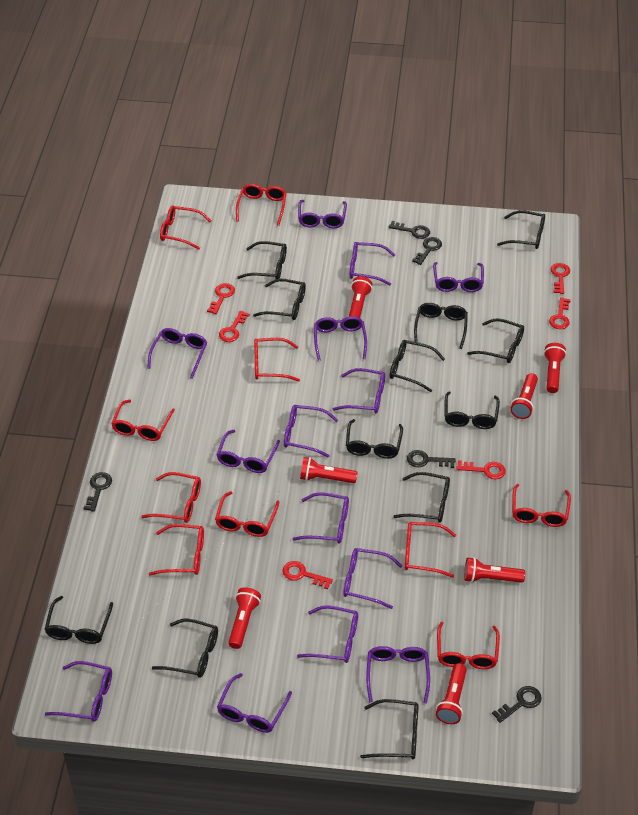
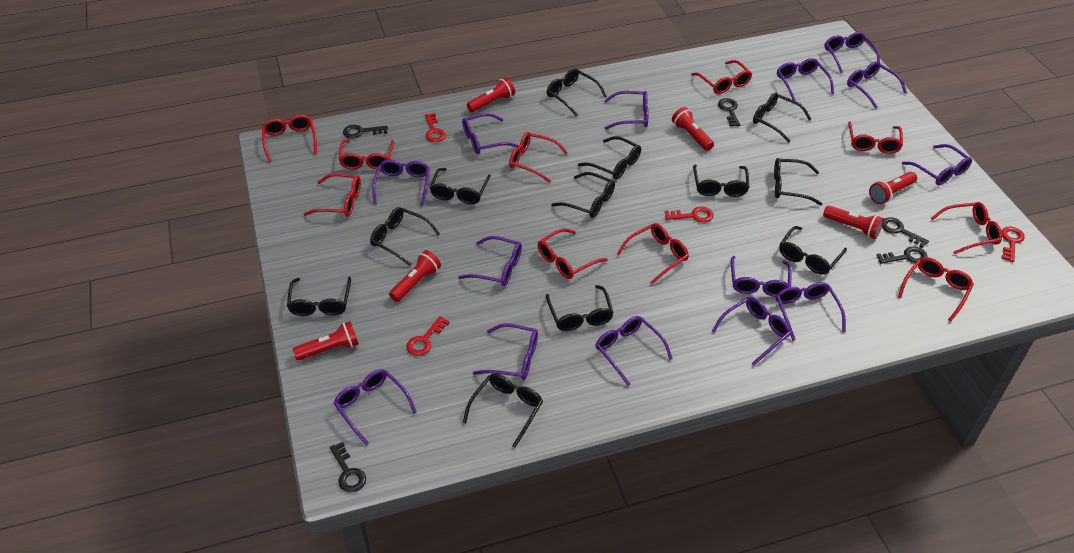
red flashlight: [228,587,261,649] [300,457,357,483] [349,276,372,318] [436,663,467,724] [464,557,525,583] [510,373,538,419] [544,343,566,393] = 7 -> [293,321,359,361] [389,250,441,302] [467,77,515,112] [672,107,714,151] [823,205,884,239] [869,172,917,204] = 6
red key: [207,283,235,314] [219,311,250,342] [282,561,333,589] [456,460,506,479] [549,297,571,329] [551,263,570,294] = 6 -> [406,316,450,356] [425,113,446,142] [665,206,714,223] [1002,226,1025,262] = 4

